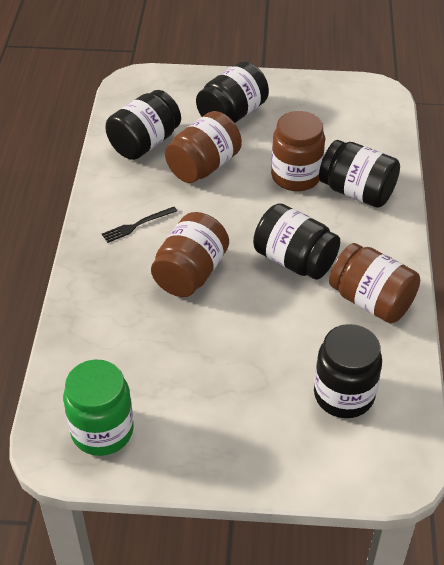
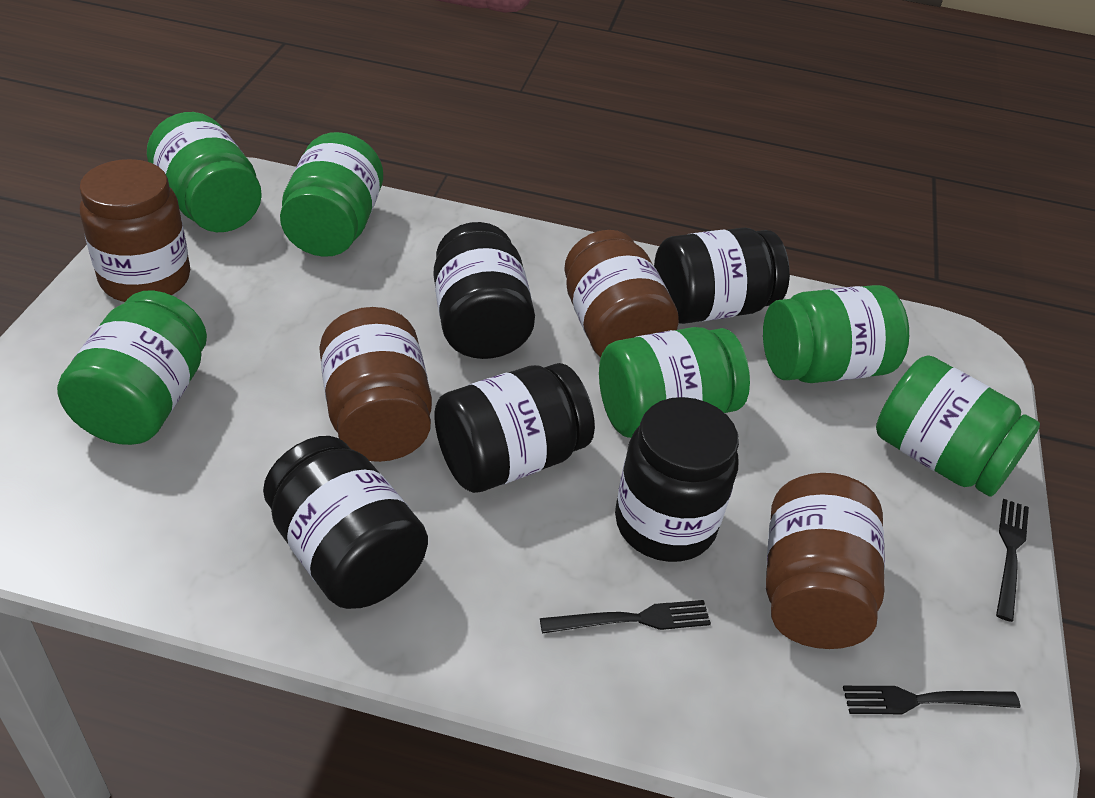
black fork: [102,207,177,243] = 1 -> [540,600,711,634] [843,686,1021,714] [996,499,1029,622] = 3
green jar: [63,359,134,456] = 1 -> [57,290,207,445] [147,112,262,232] [280,132,383,257] [599,327,750,438] [763,285,909,383] [876,355,1040,497] = 6

